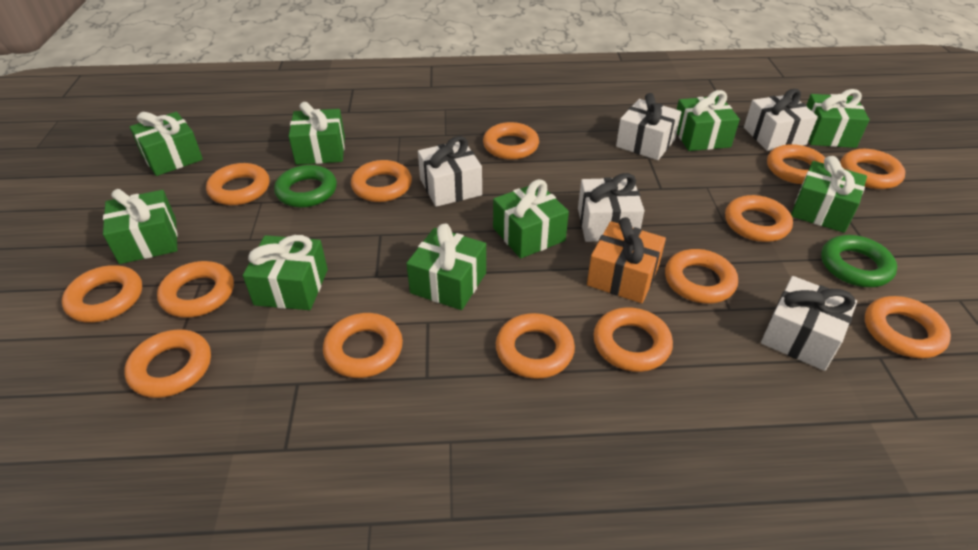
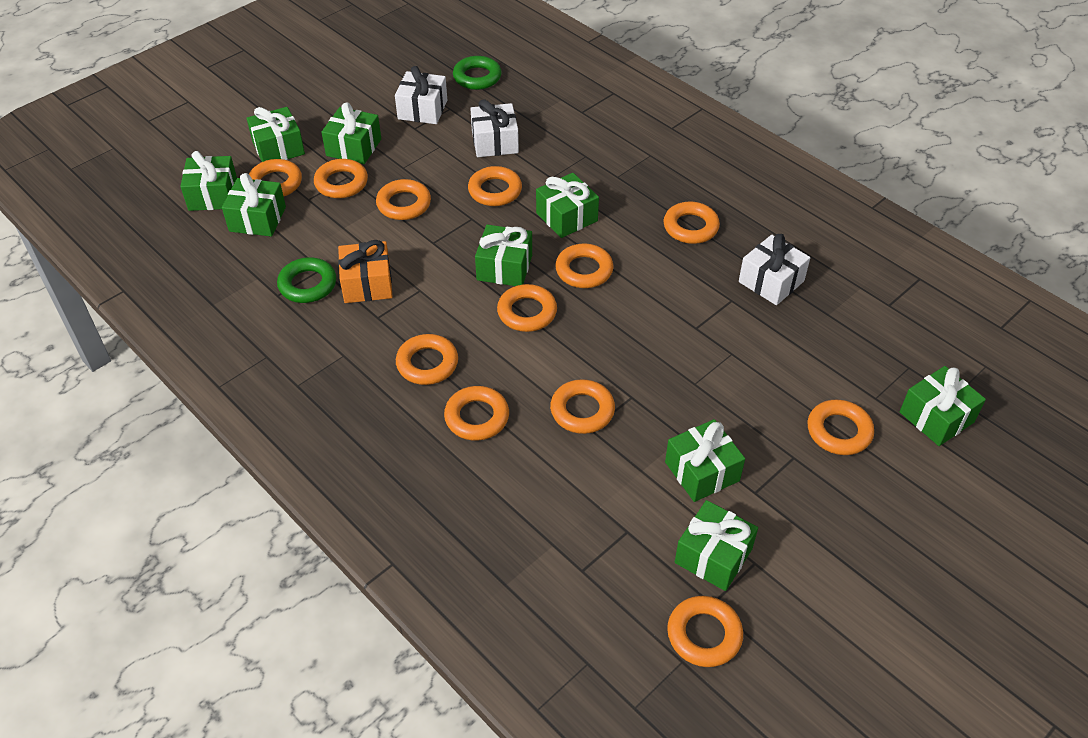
orange ring: [62,265,142,323] [124,329,211,398] [157,261,234,318] [206,163,269,205] [323,313,403,378] [351,160,412,202] [483,122,539,160] [496,313,575,379] [593,307,673,372] [665,249,738,304] [725,195,793,242] [767,144,825,184] [840,149,905,189] [865,296,951,358] = 14 -> [249,159,302,196] [314,159,368,198] [376,179,431,220] [396,334,458,385] [444,386,509,441] [468,166,522,206] [497,284,557,332] [550,379,615,434] [556,244,613,288] [663,202,720,244] [667,596,743,667] [808,399,874,455] = 12
white gift: [418,136,482,207] [578,173,644,242] [616,93,682,160] [744,89,818,151] [761,276,857,371] = 5 -> [395,66,447,124] [470,99,519,157] [739,234,810,305] = 3

